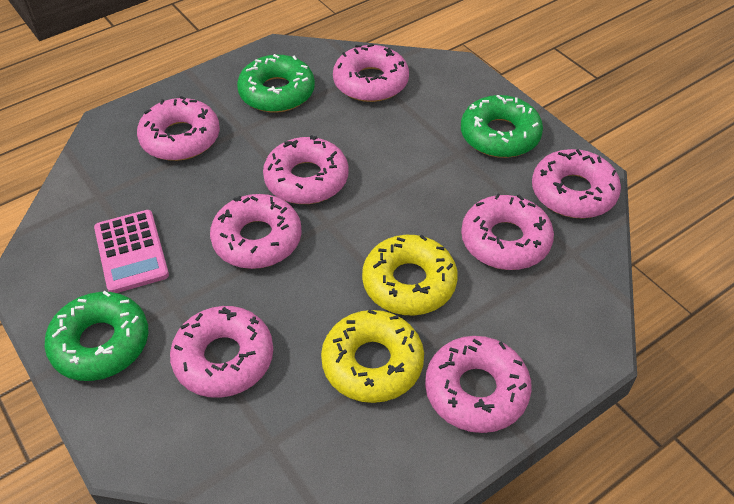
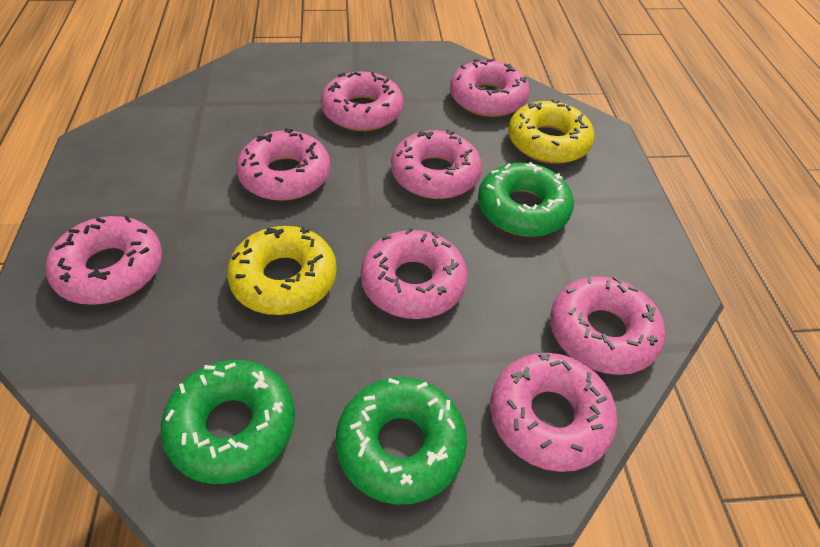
pink calculator: [94,210,169,293] = 1 -> none = 0

